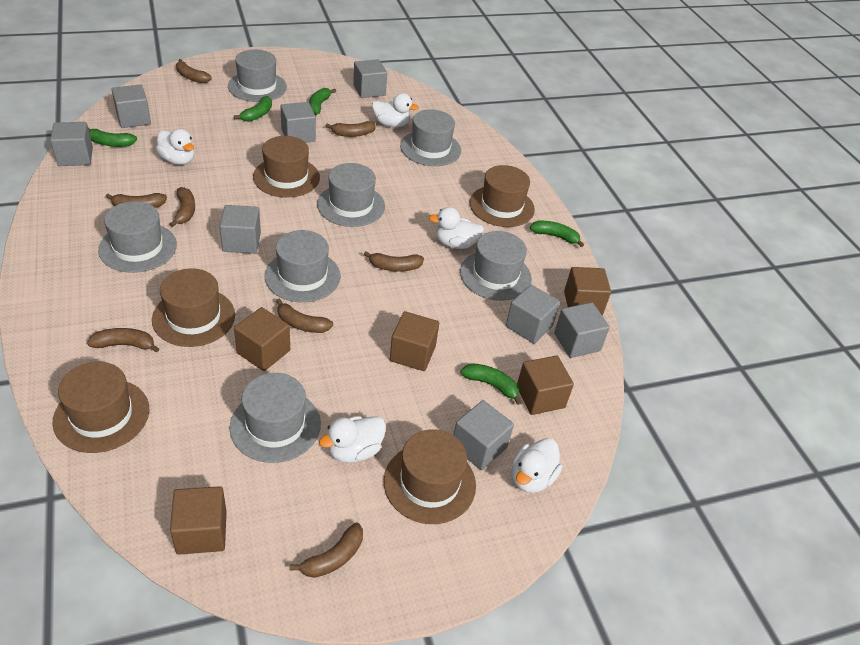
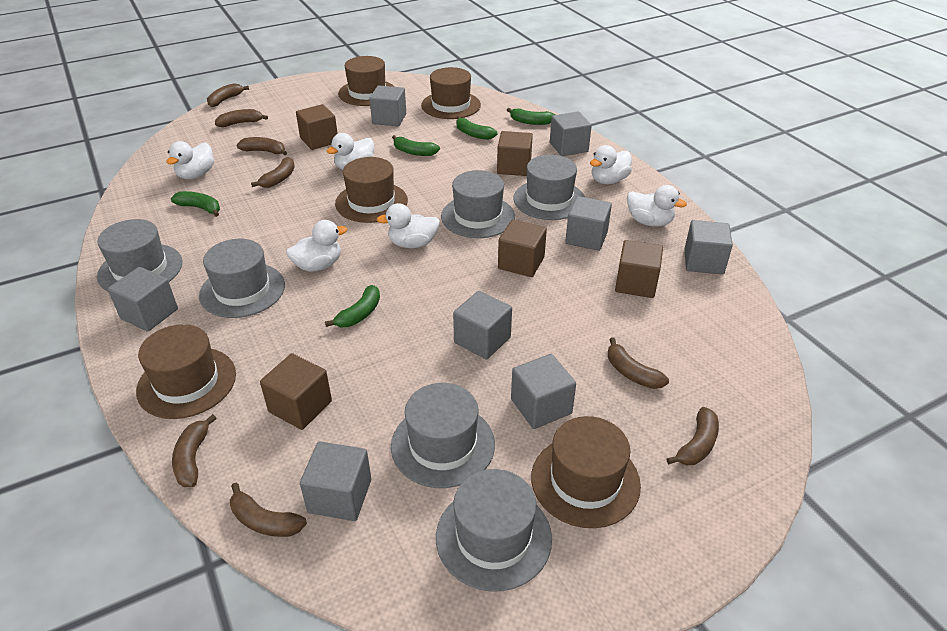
grey hat: [98,201,177,273] [228,49,287,102] [229,373,321,463] [265,230,341,302] [317,163,385,227] [400,109,461,166] [460,231,532,301] = 7 -> [97,219,183,291] [199,239,285,318] [391,383,495,488] [436,469,552,592] [441,170,515,238] [513,155,585,220] = 6
white duck: [156,129,194,165] [319,416,386,463] [372,93,418,128] [429,207,484,249] [512,438,562,493] = 5 -> [166,141,214,179] [286,220,347,272] [326,133,374,170] [376,203,440,248] [590,145,632,184] [627,185,687,227] = 6

